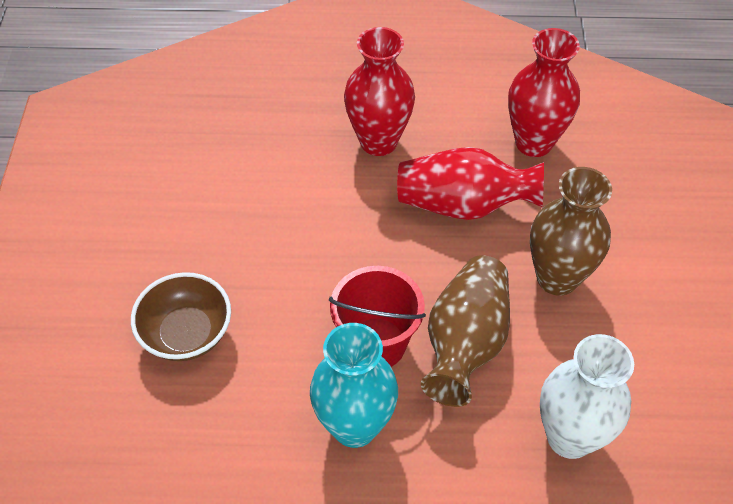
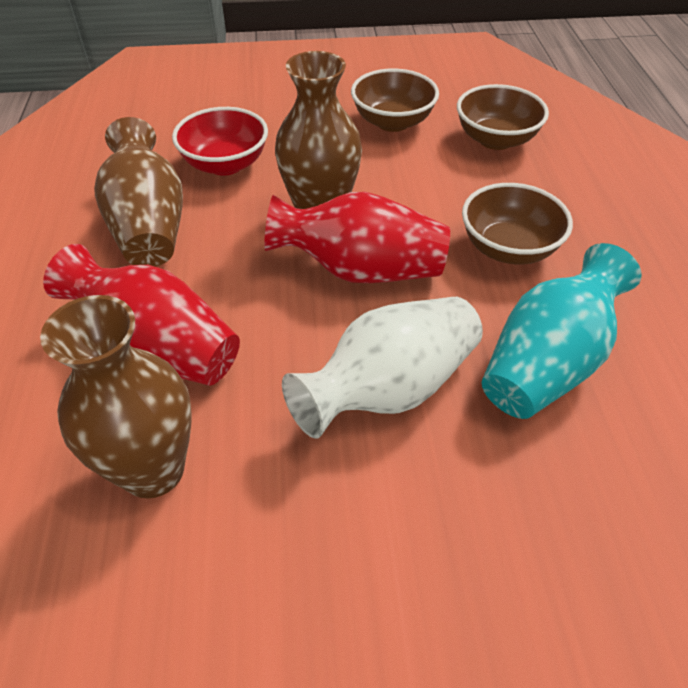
brown bowl: [131,272,231,361] = 1 -> [351,69,439,132] [457,84,549,150] [462,183,573,264] = 3
brown vase: [421,255,510,407] [530,167,612,296] = 2 -> [40,295,192,498] [94,117,183,267] [275,51,362,209] = 3
red bowl: none = 0 -> [172,107,268,176] = 1
red bucket: [329,266,426,367] = 1 -> none = 0
red vase: [344,27,415,156] [397,147,544,220] [508,28,580,157] = 3 -> [43,244,240,385] [264,192,450,283] = 2

